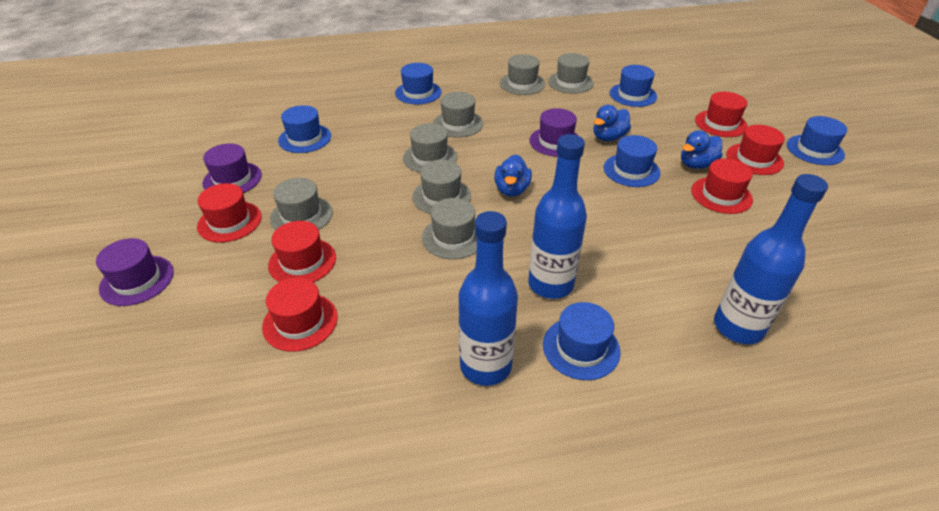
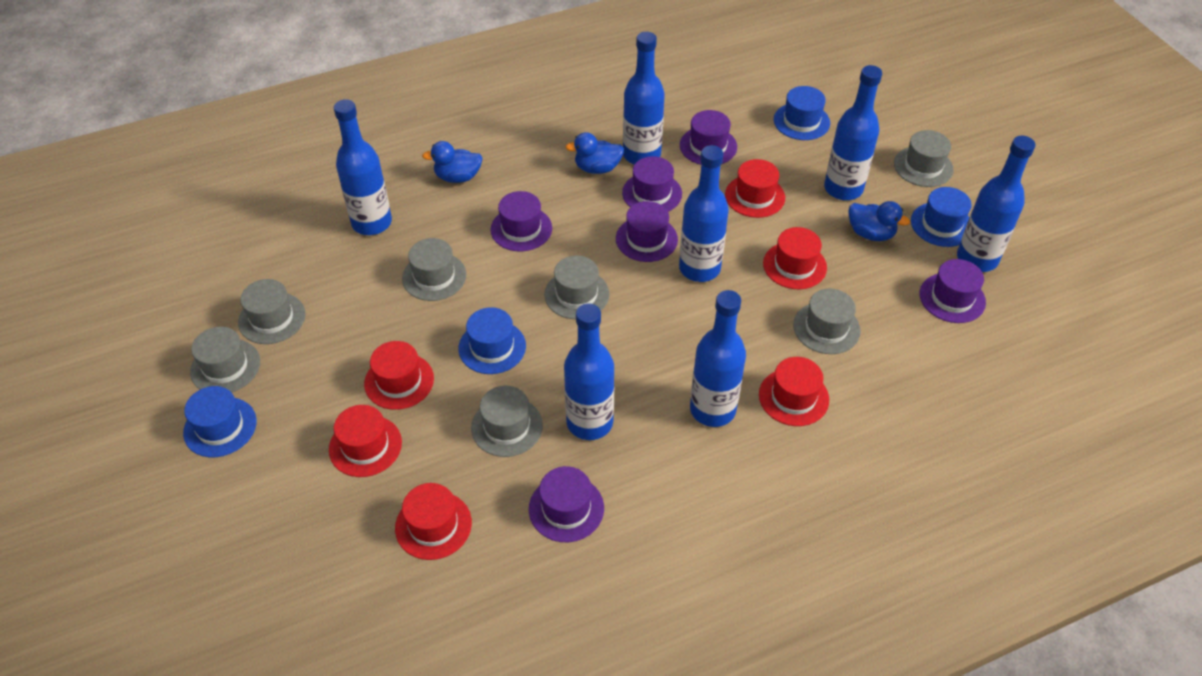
blue bottle: [459,211,518,386] [528,134,587,299] [714,174,828,344] = 3 -> [334,99,392,235] [564,303,614,440] [623,32,665,165] [679,145,729,282] [690,290,746,427] [824,65,882,200] [957,136,1035,272] = 7
blue hat: [278,105,331,153] [395,63,442,104] [543,302,621,380] [604,135,660,187] [610,65,657,107] [787,116,847,165] = 6 -> [183,386,257,457] [458,307,526,374] [774,86,830,140] [911,187,972,247] = 4
purple hat: [96,238,174,306] [203,143,262,193] [530,108,579,157] = 3 -> [490,191,552,252] [529,466,604,542] [616,201,678,262] [622,156,682,212] [680,110,737,165] [919,259,986,323] = 6

